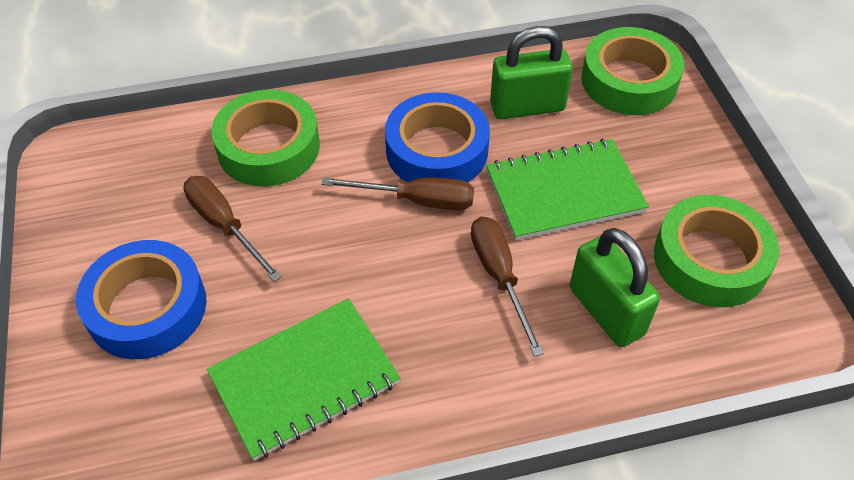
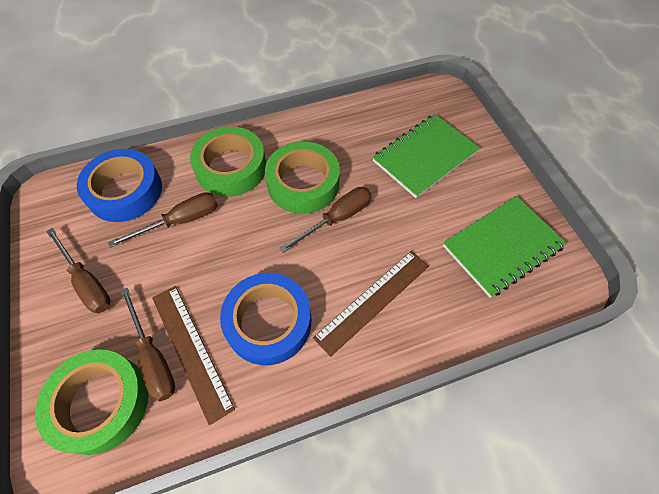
brown ruler: none = 0 -> [152,286,235,425] [313,251,429,357] = 2
brown screwdriver: [183,176,282,282] [321,177,474,210] [471,217,544,357] = 3 -> [46,228,111,313] [108,192,218,248] [121,288,175,401] [280,187,372,253] = 4
green padlock: [490,26,573,119] [570,228,660,347] = 2 -> none = 0

